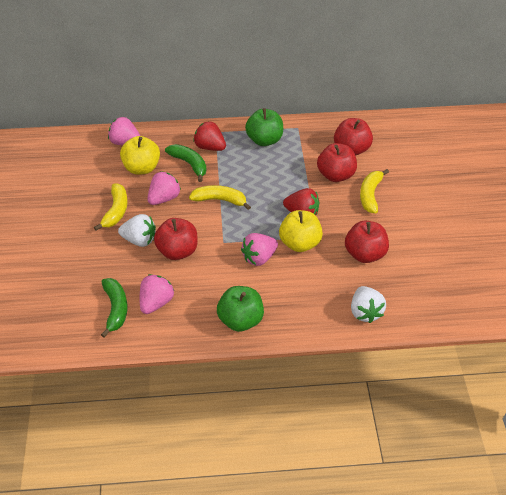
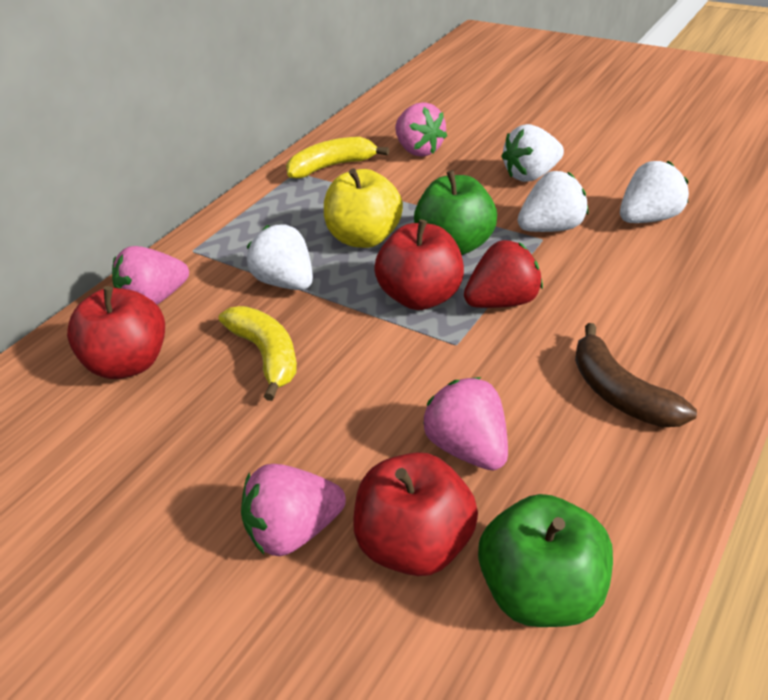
brown banana: none = 0 -> [575,323,697,427] = 1
green banana: [101,278,128,338] [165,144,207,182] = 2 -> none = 0
red apple: [154,218,197,260] [317,143,357,182] [334,118,373,156] [345,221,389,263] = 4 -> [67,286,165,379] [353,452,478,576] [374,219,464,310] = 3
red strawberry: [193,121,226,151] [283,188,319,215] = 2 -> [464,240,543,308] = 1
white strawberry: [118,214,156,247] [351,286,386,323] = 2 -> [247,225,313,290] [501,124,564,182] [518,171,588,232] [620,161,689,223] = 4
yellow apple: [120,136,160,175] [279,210,323,252] = 2 -> [324,168,403,248] = 1
yellow banana: [94,183,128,231] [189,185,251,210] [360,169,389,213] = 3 -> [219,306,297,401] [286,137,389,179] = 2

